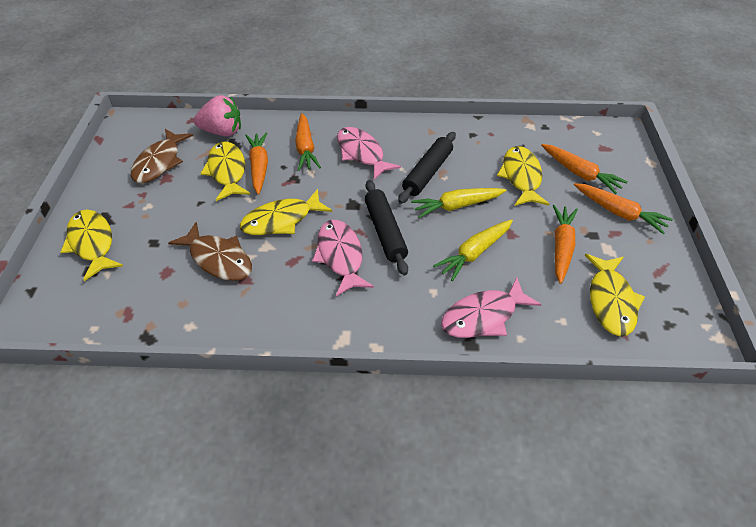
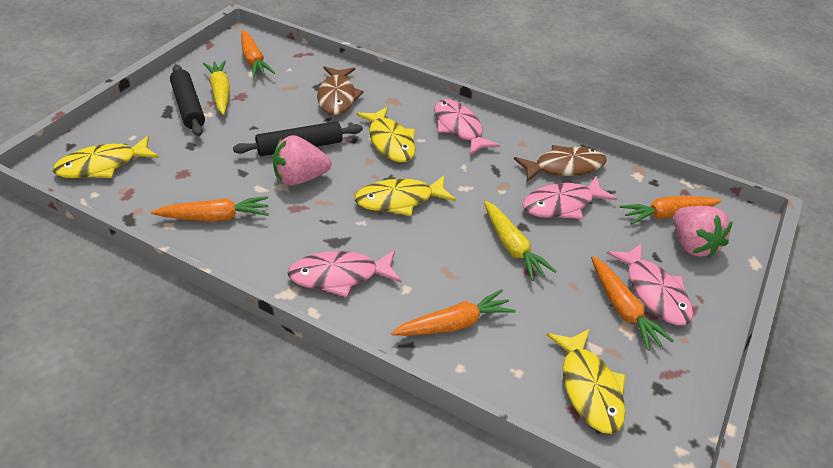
pink fish: [312,220,374,296] [337,127,401,180] [441,277,541,338] = 3 -> [287,250,401,297] [434,99,500,155] [522,176,617,219] [606,243,693,325] = 4
pink strawberry: [194,95,241,137] = 1 -> [273,135,331,186] [674,206,733,259] = 2
yellow fish: [61,210,123,281] [200,142,251,201] [240,189,332,235] [497,146,549,206] [585,254,645,337] = 5 -> [53,135,159,178] [355,176,456,216] [356,107,416,162] [547,329,626,434] = 4

